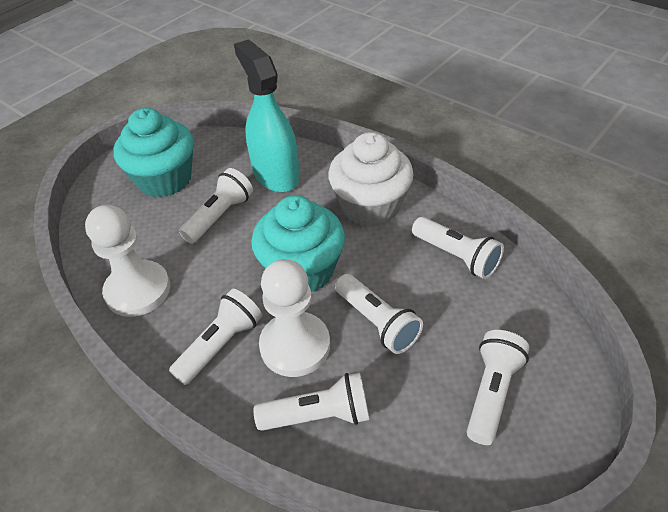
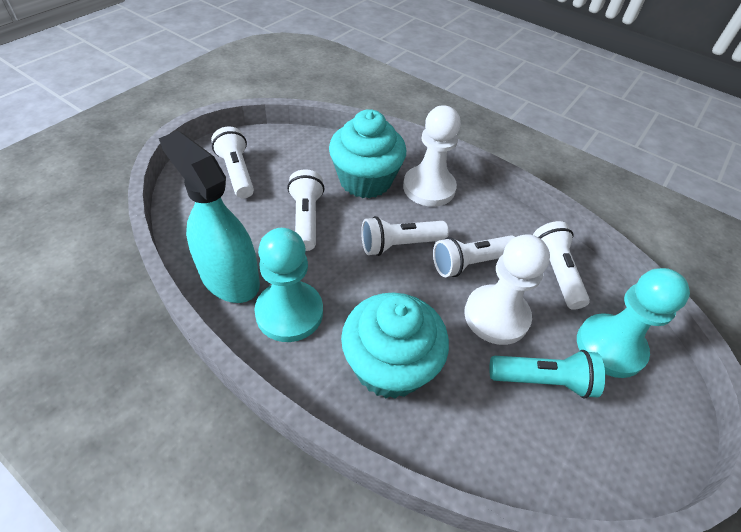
turquoise flashlight: none = 0 -> [489,350,605,399] = 1
turquoise pawn: none = 0 -> [254,228,323,342] [577,268,690,378] = 2
white cupcake: [328,132,414,227] = 1 -> none = 0
white flashlight: [169,289,262,385] [179,168,253,244] [254,373,369,431] [335,274,423,354] [412,217,504,279] [467,330,529,445] = 6 -> [211,126,254,198] [287,169,325,251] [361,216,449,256] [433,236,514,277] [533,221,590,310] = 5

